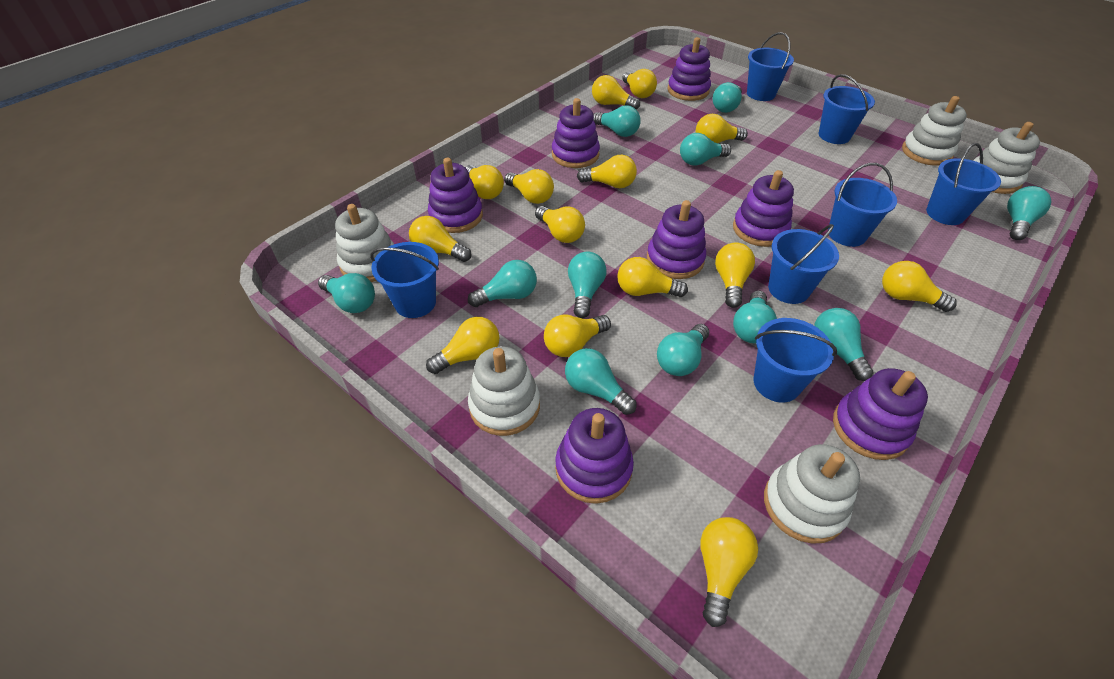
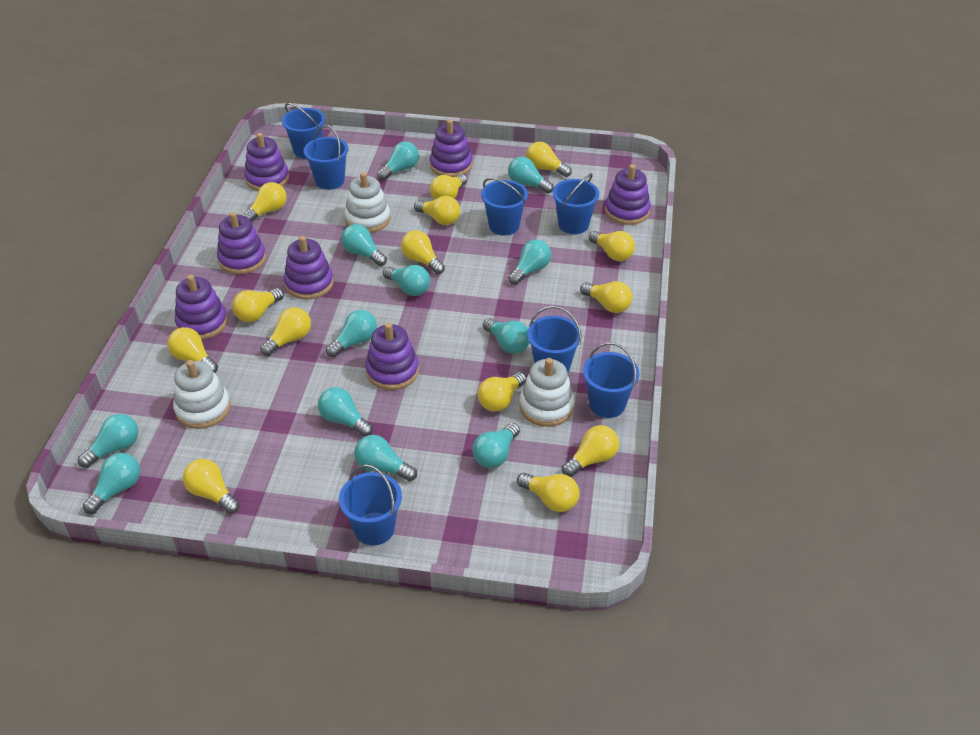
turquoise light bulb: [318,273,375,313] [468,260,537,307] [565,348,637,415] [568,252,607,318] [593,105,641,137] [657,324,709,376] [680,133,731,166] [713,82,742,113] [733,290,777,343] [814,308,873,381] [1007,186,1051,240] = 11 -> [78,414,139,468] [83,453,140,514] [318,387,373,437] [326,310,377,358] [341,224,387,266] [354,435,417,481] [377,142,419,180] [383,265,430,296] [473,423,520,468] [483,318,530,354] [508,157,554,193] [508,239,551,285] = 12
white stacking toy: [335,204,394,282] [468,346,540,436] [764,444,860,544] [902,96,967,166] [973,122,1040,194] = 5 -> [173,360,231,429] [345,172,391,233] [520,358,574,427] = 3

